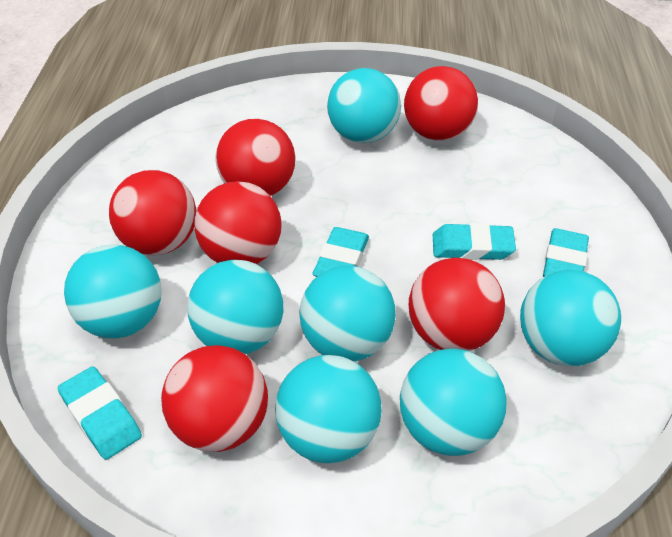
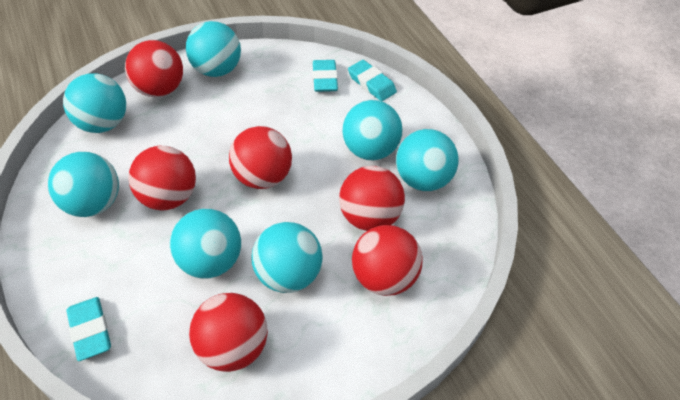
turquoise eraser: [58,366,142,460] [312,227,369,277] [433,223,516,260] [543,228,589,277] = 4 -> [66,297,111,361] [313,60,338,92] [348,60,397,102] = 3

